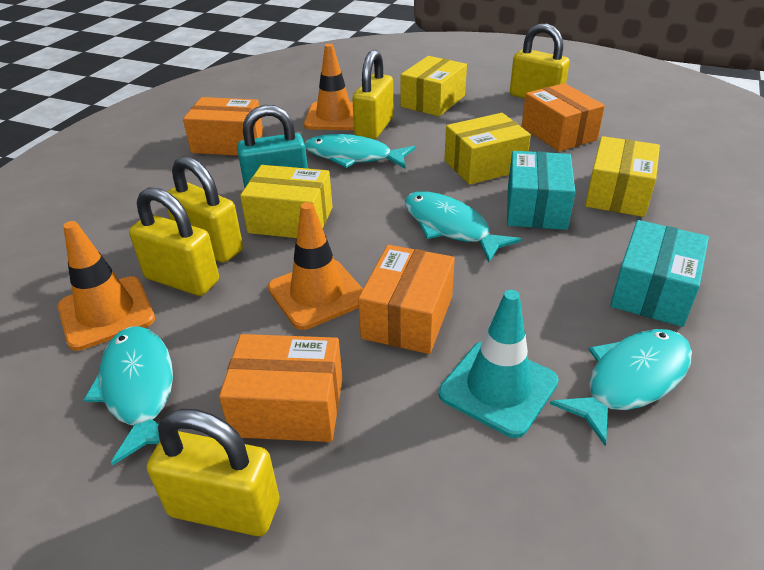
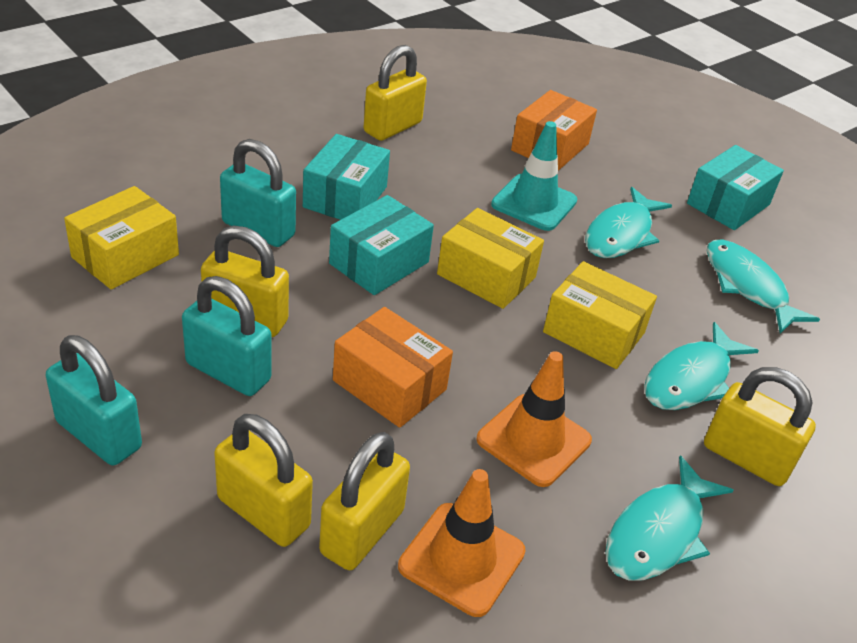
orange box: [183,97,263,156] [219,334,343,442] [358,245,455,354] [521,83,605,152] = 4 -> [333,307,453,428] [511,90,597,171] = 2
orange traffic cone: [58,221,155,351] [268,202,363,330] [304,44,354,130] = 3 -> [398,469,526,617] [477,351,592,487] = 2
turquoise box: [507,151,575,230] [610,220,709,327] = 2 -> [303,134,390,220] [329,195,434,295] [687,145,784,230] = 3
turquoise padlock: [237,105,308,188] = 1 -> [46,335,142,465] [182,276,272,396] [220,139,296,247] = 3
yellow box: [240,165,333,238] [400,56,467,116] [444,113,531,185] [585,136,660,217] = 4 -> [64,186,179,289] [437,208,544,309] [543,261,657,369] = 3

